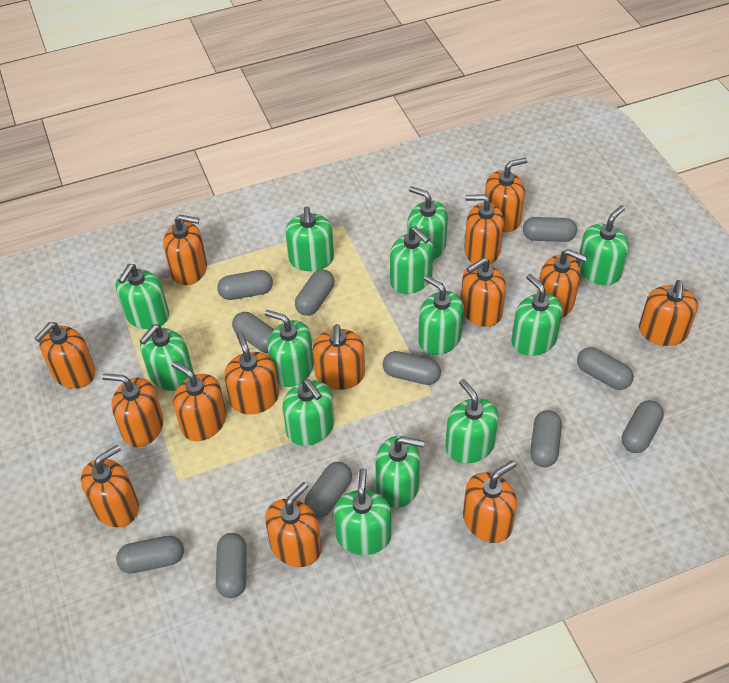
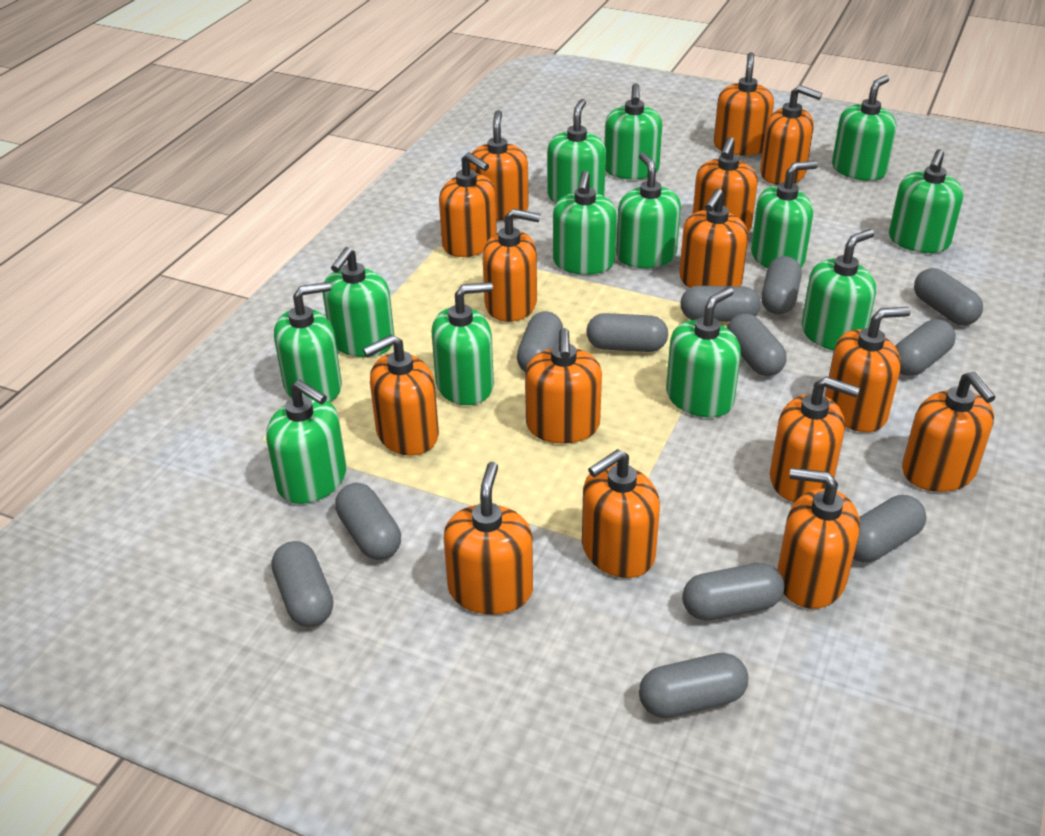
grey capsule: [116,536,184,573] [216,533,247,598] [217,270,273,300] [232,312,274,353] [295,269,334,316] [304,462,352,518] [383,351,441,385] [523,217,577,242] [530,410,562,467] [577,347,633,390] [622,400,664,453] = 11 -> [272,541,333,627] [335,483,401,560] [517,311,563,372] [586,313,668,352] [639,653,748,718] [680,286,760,322] [682,563,784,621] [727,313,787,376] [761,256,802,314] [853,495,926,562] [895,319,956,376] [914,268,983,325] = 12
orange soap dispenser: [35,322,96,389] [81,445,139,527] [102,373,164,447] [163,215,207,285] [171,361,226,441] [224,331,279,415] [265,482,321,567] [313,324,365,390] [461,258,506,327] [463,460,517,543] [464,195,504,265] [485,157,528,232] [537,249,587,318] [639,280,698,346] = 14 -> [363,334,439,456] [439,152,497,257] [444,462,533,614] [470,110,529,220] [483,209,540,322] [525,328,602,444] [582,449,660,578] [680,189,748,288] [693,137,758,233] [714,52,774,155] [760,85,822,185] [770,376,860,503] [777,468,860,609] [825,307,911,432] [902,372,996,492] = 15

